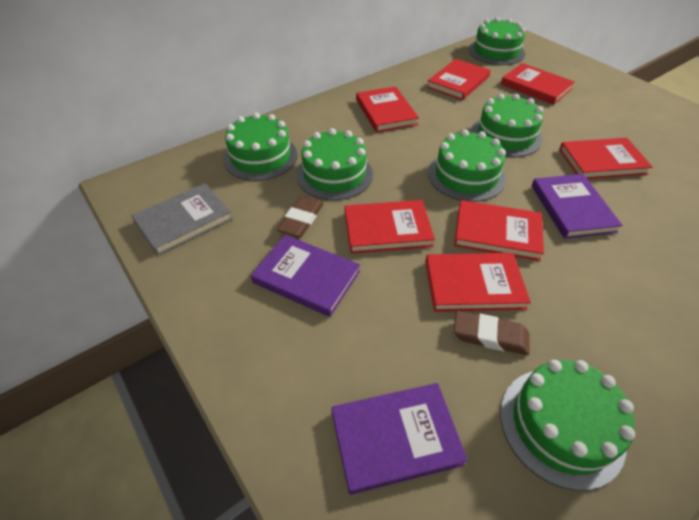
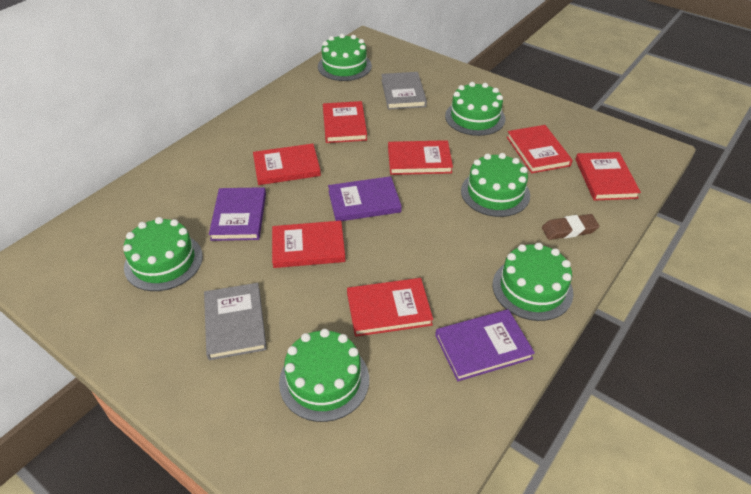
brown eraser: [277,196,324,238] [454,311,529,355] = 2 -> [542,214,600,240] = 1
grey book: [132,183,233,255] = 1 -> [204,283,267,360] [381,72,427,110] = 2

